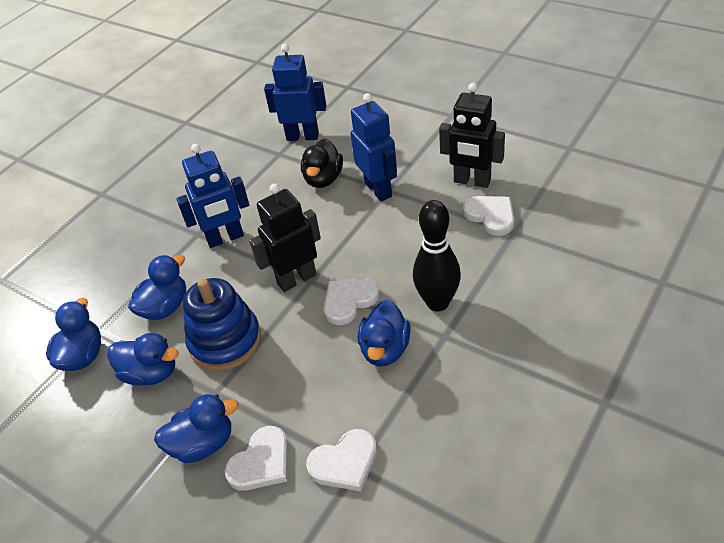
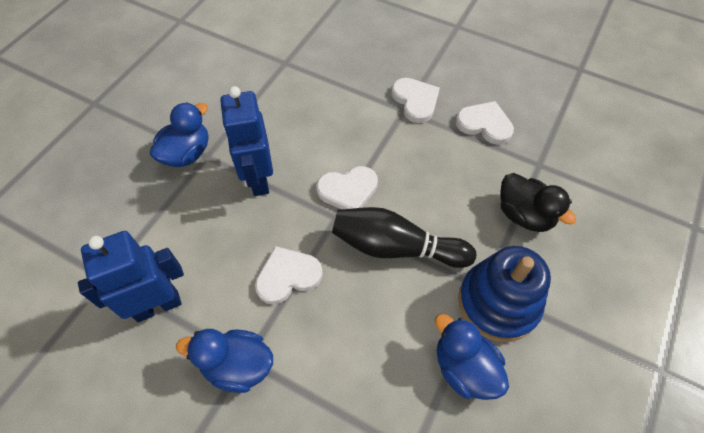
black robot: [249,184,321,292] [439,83,505,188] = 2 -> none = 0
blue duck: [46,298,101,371] [107,333,179,386] [128,255,186,320] [154,394,239,463] [358,300,411,367] = 5 -> [150,102,208,167] [176,329,273,393] [435,314,509,400] = 3
blue robot: [176,144,249,248] [264,44,326,141] [350,93,397,201] = 3 -> [78,231,184,322] [220,86,273,196] = 2

